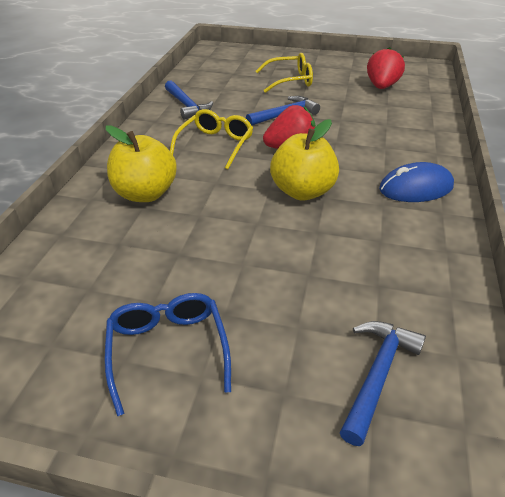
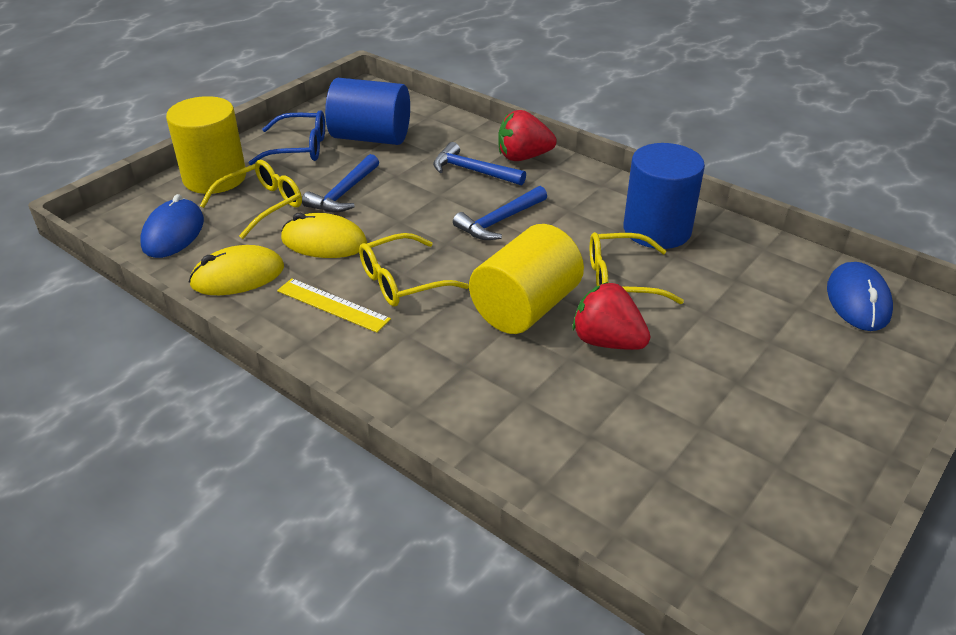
blue cylinder: none = 0 -> [325,78,410,145] [624,143,705,249] = 2
blue mouse: [379,162,454,202] = 1 -> [140,194,204,258] [827,262,893,331] = 2
yellow apple: [106,125,177,202] [270,119,339,201] = 2 -> none = 0
yellow cylinder: none = 0 -> [166,96,246,194] [469,224,584,334] = 2
yellow glasses: [170,109,253,170] [255,53,313,93] = 2 -> [200,160,302,239] [359,233,469,307] [590,232,684,304] = 3
yellow mouse: none = 0 -> [189,245,284,295] [281,213,367,258] = 2
yellow ruler: none = 0 -> [277,278,391,333] = 1

